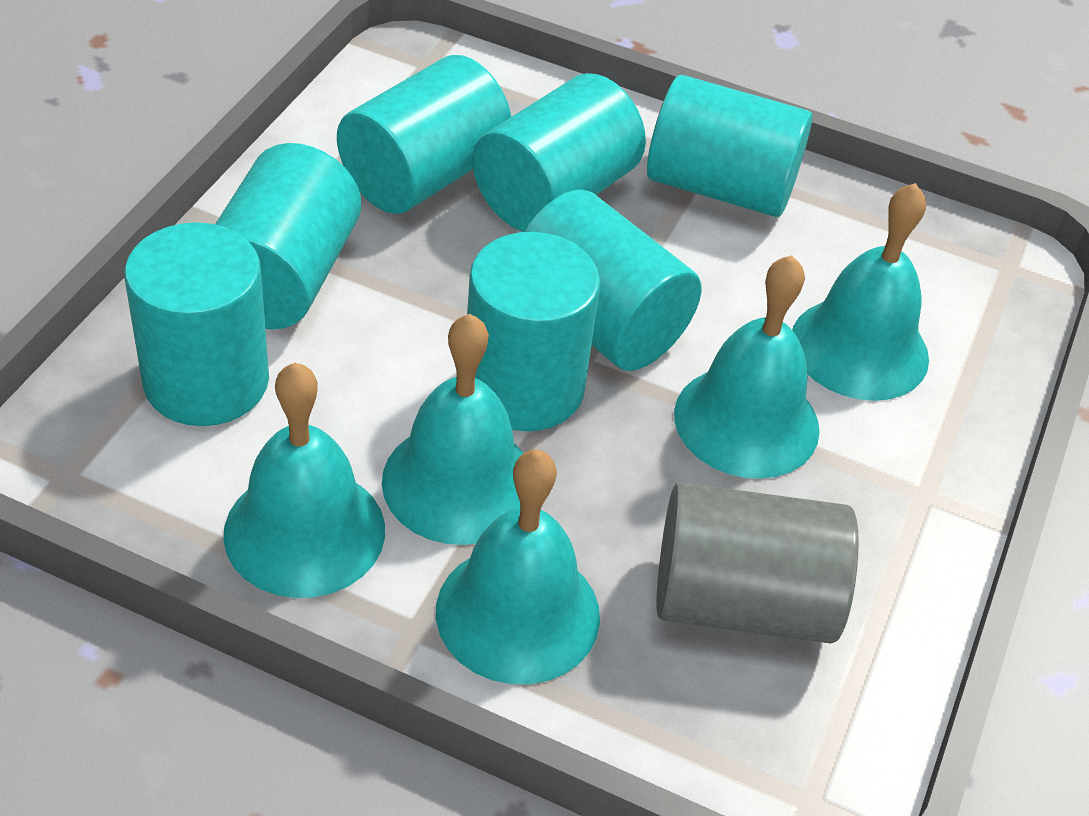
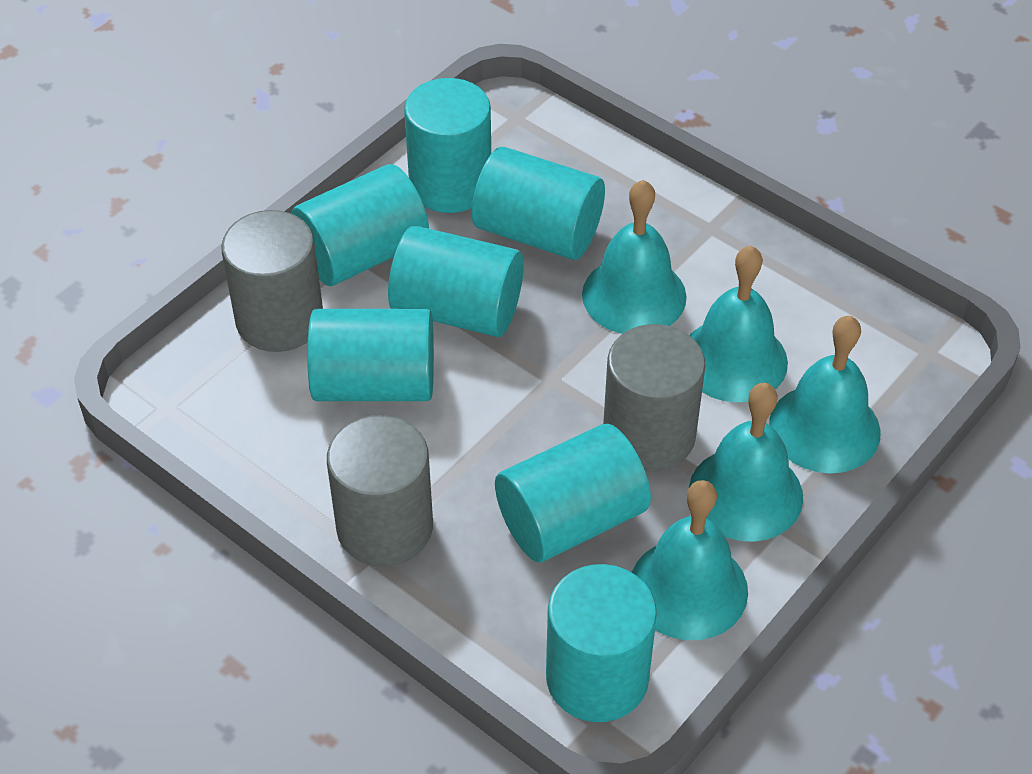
grey cylinder: [656,482,859,643] = 1 -> [221,210,323,352] [327,415,433,567] [603,324,705,471] = 3

